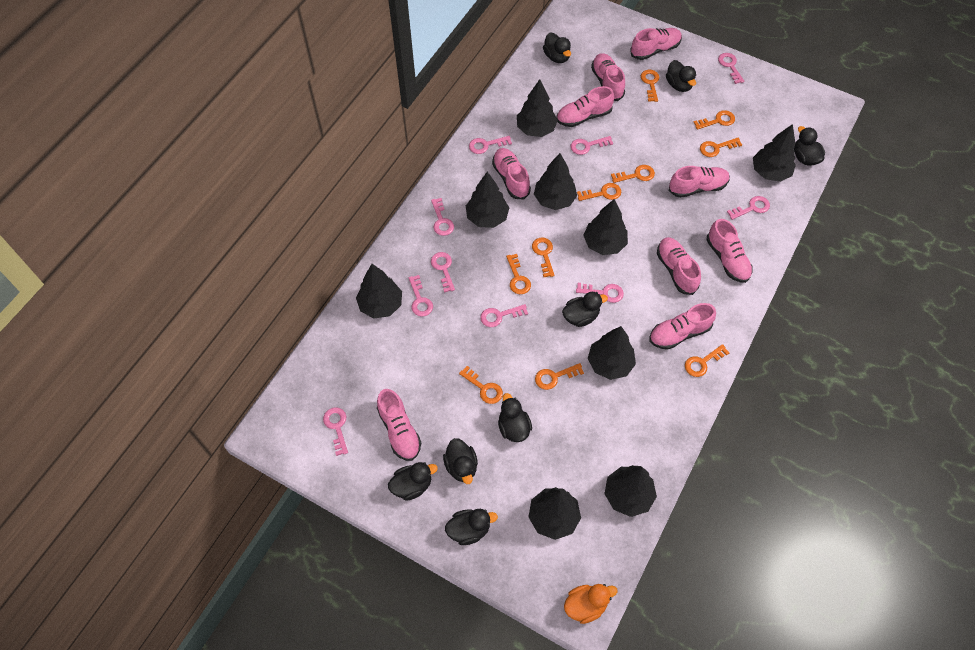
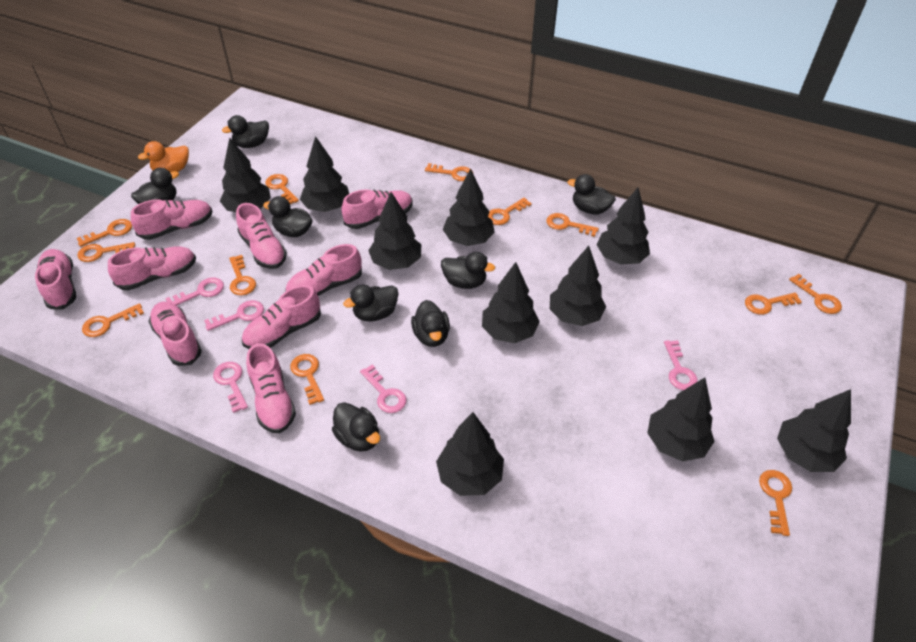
black tree: [356,264,402,319] [466,172,509,228] [517,79,558,137] [528,487,581,540] [534,153,577,210] [583,199,628,255] [588,326,636,380] [605,465,657,517] [753,124,796,182] = 9 -> [220,138,271,212] [300,136,349,212] [368,192,421,270] [436,412,504,496] [443,168,495,246] [482,262,540,343] [550,246,606,326] [597,187,650,265] [647,377,715,461] [777,389,851,472] = 10
orange key: [459,366,503,404] [506,254,531,294] [532,237,555,277] [535,363,584,390] [577,183,621,201] [611,165,655,183] [641,70,659,102] [685,344,729,377] [693,110,735,130] [700,138,742,157] = 10 -> [77,219,132,247] [77,242,135,262] [82,303,144,337] [229,255,256,295] [265,174,299,204] [290,354,324,405] [425,163,473,181] [488,198,532,225] [546,213,599,237] [745,293,802,315] [759,470,792,536] [789,274,842,314] = 12
pink key: [323,407,348,456] [409,275,433,317] [431,198,454,236] [431,252,455,293] [469,136,512,154] [480,304,528,327] [571,136,613,155] [576,283,624,303] [718,53,744,84] [727,196,770,220] = 10 -> [165,277,224,306] [204,300,264,331] [213,362,248,413] [360,364,406,413] [664,340,698,390] = 5

